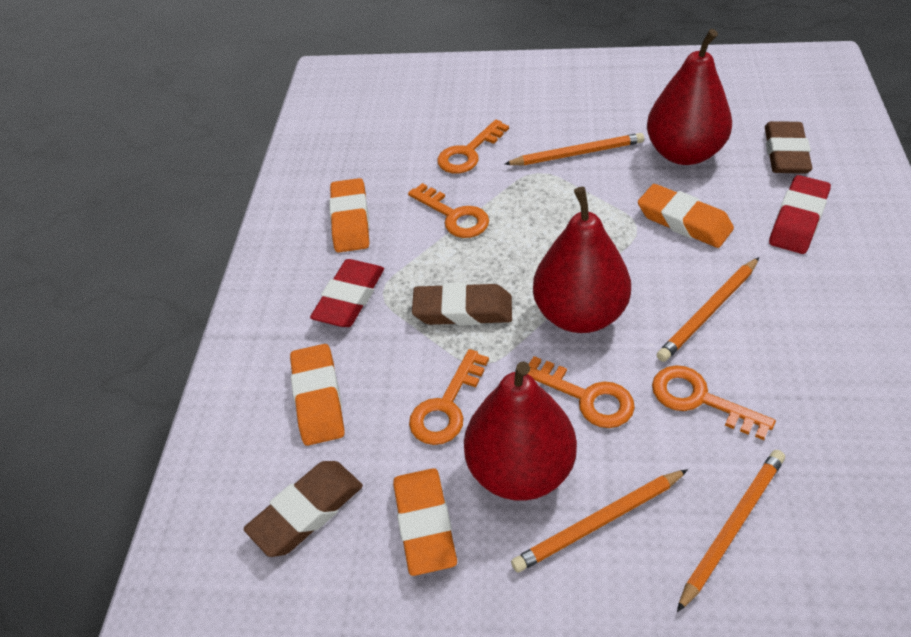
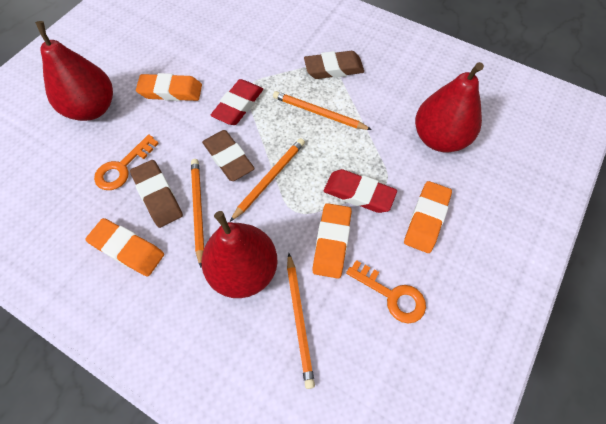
orange key: [408,183,489,238] [409,349,489,445] [437,119,509,174] [528,356,635,428] [652,365,776,440] = 5 -> [94,134,159,190] [346,260,426,323] = 2

